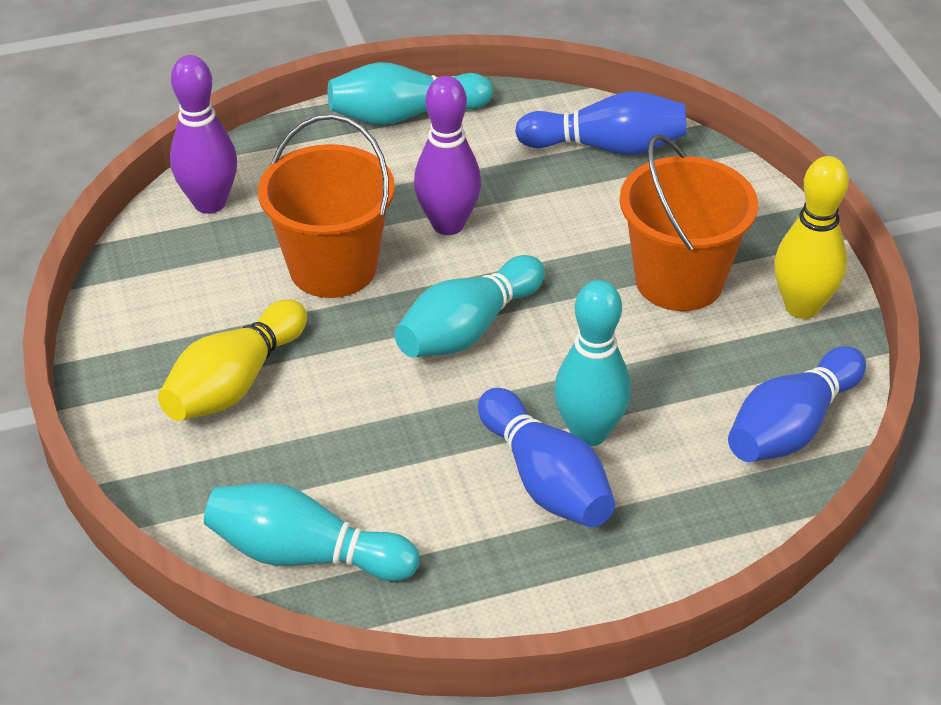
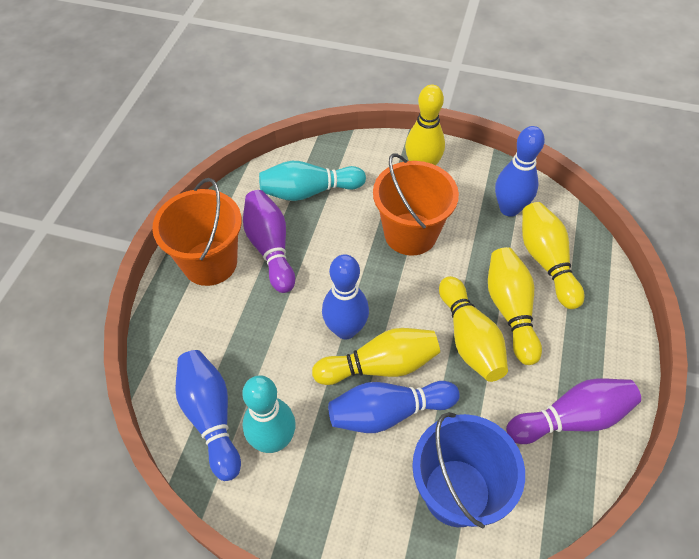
blue bowling pin: [478,388,615,527] [515,91,687,155] [728,346,866,462] = 3 -> [175,350,241,481] [322,254,369,339] [328,381,460,433] [495,126,545,217] = 4
blue bucket: none = 0 -> [412,412,525,529] = 1
turquoise bowling pin: [204,483,420,581] [327,62,493,125] [395,255,545,357] [554,280,631,446] = 4 -> [242,375,296,453] [259,161,366,201] = 2
yellow bowling pin: [158,299,307,421] [774,156,849,319] = 2 -> [312,328,440,385] [405,85,445,165] [439,276,508,382] [488,247,542,365] [522,202,585,309] = 5

